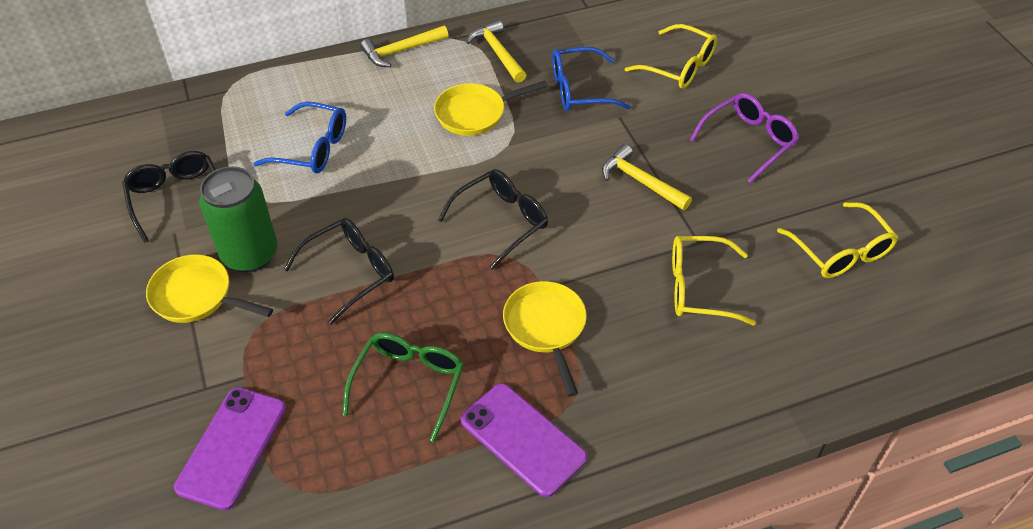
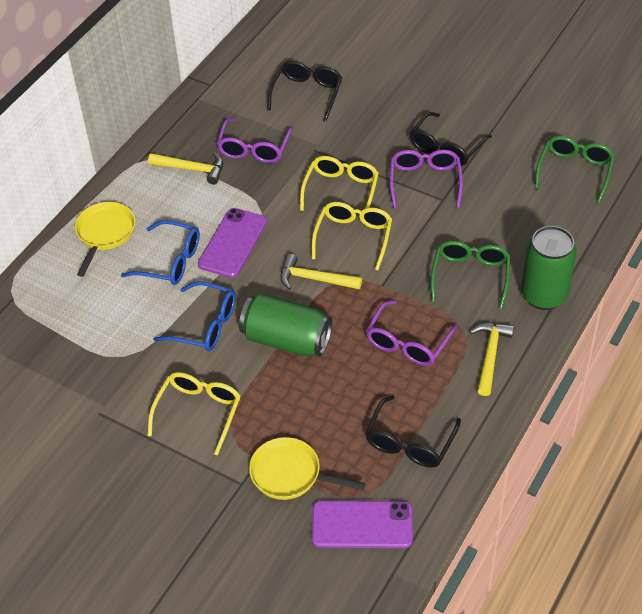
green can: [199,166,277,273] = 1 -> [239,294,332,356] [521,226,577,310] = 2
green glasses: [343,333,464,443] = 1 -> [431,241,510,310] [535,136,615,203] = 2
purple glasses: [690,93,799,183] = 1 -> [217,118,293,163] [366,300,458,366] [390,150,463,208] = 3
yellow pan: [146,254,273,323] [434,80,548,136] [503,281,587,397] = 3 -> [75,202,135,277] [249,437,365,500] = 2

